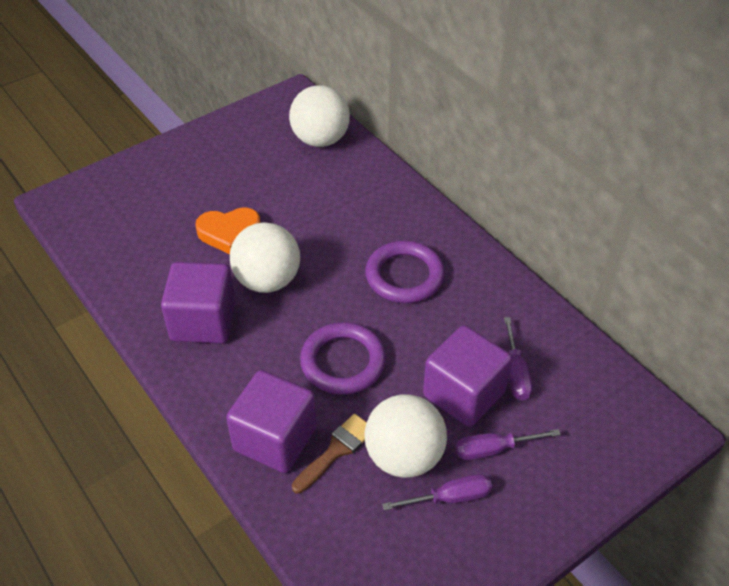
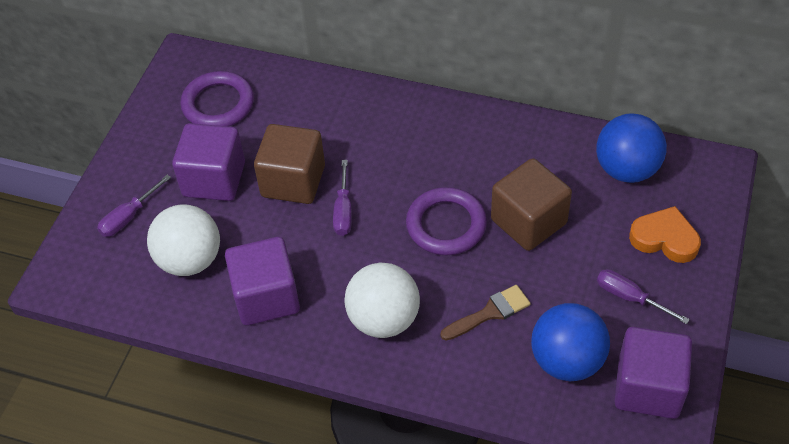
blue ball: none = 0 -> [531,303,610,381] [596,113,667,183] = 2
brown cube: none = 0 -> [254,124,325,204] [491,158,572,251] = 2
white ball: [230,222,300,293] [289,85,350,147] [364,394,447,478] = 3 -> [147,204,220,276] [345,263,420,338] = 2

